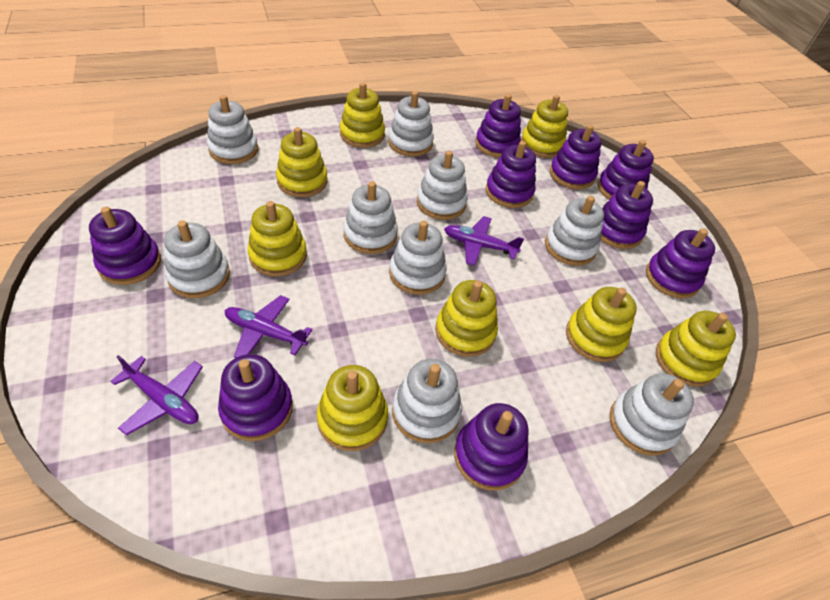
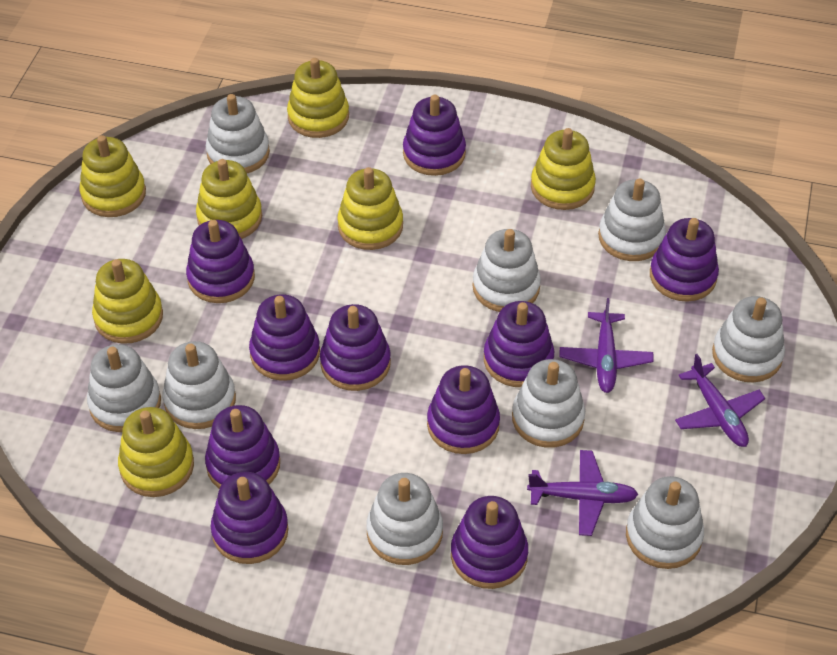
purple stacking toy: [89,207,161,285] [218,354,293,441] [454,403,529,491] [475,94,521,158] [486,141,536,208] [550,125,602,189] [597,140,654,200] [601,181,653,249] [646,228,715,298] = 9 -> [186,220,255,303] [205,405,280,489] [211,472,289,564] [249,294,320,381] [320,304,391,391] [403,95,466,176] [427,365,500,454] [451,496,528,589] [484,301,554,387] [650,218,719,302] = 10
yellow stacking toy: [248,201,307,276] [276,127,327,197] [317,365,388,451] [340,82,385,148] [435,280,498,357] [521,95,568,158] [566,287,637,362] [656,311,736,387] = 8 -> [79,135,146,217] [92,259,163,344] [118,407,194,497] [196,159,262,239] [287,58,349,138] [337,167,403,250] [531,128,596,210] = 7

